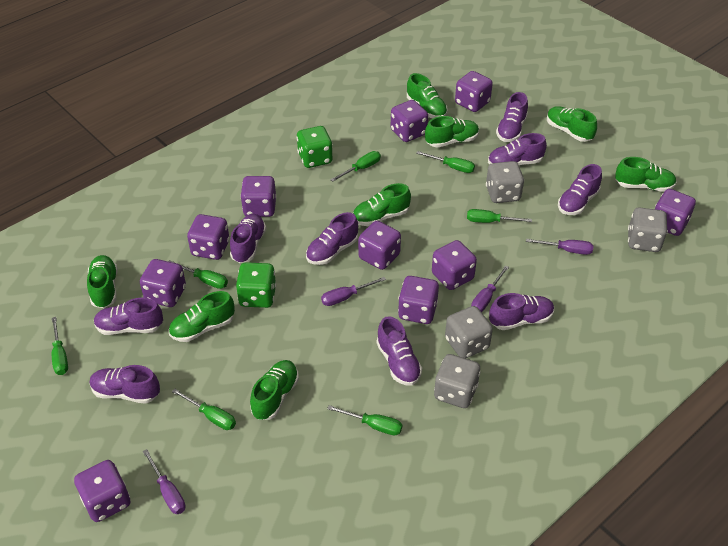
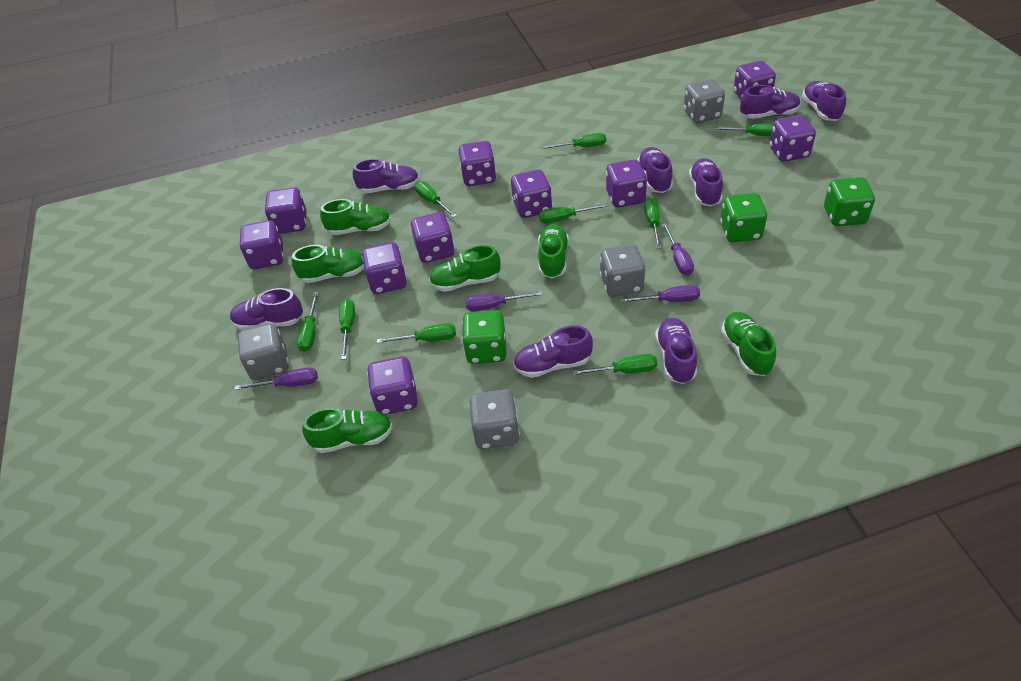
green dice: [236,262,276,308] [297,126,332,168] = 2 -> [462,310,506,364] [720,193,767,243] [824,177,875,226] = 3
green screwdriver: [52,317,68,375] [168,260,228,289] [172,389,236,430] [327,405,402,435] [330,151,381,182] [416,151,475,173] [467,209,532,223] = 7 -> [297,292,319,352] [339,299,355,360] [377,323,456,343] [415,181,457,217] [539,203,608,223] [542,133,606,149] [573,354,657,375] [644,198,661,249] [714,123,773,136] = 9
green shoe: [87,255,118,308] [169,291,235,342] [250,360,299,420] [353,183,411,226] [407,73,448,119] [425,116,479,148] [547,106,597,142] [615,157,676,192] = 8 -> [292,245,364,283] [302,408,393,453] [320,199,391,235] [429,245,500,292] [538,224,569,278] [721,312,776,376] = 6
purple shoe: [90,365,160,404] [94,298,163,335] [230,214,266,263] [306,212,358,265] [377,316,422,385] [488,133,547,165] [489,293,554,330] [496,92,528,142] [558,164,602,215] = 9 -> [230,288,303,330] [353,159,420,193] [513,325,593,378] [637,147,673,193] [655,318,697,384] [689,158,723,207] [740,85,800,119] [802,81,846,121] = 8

